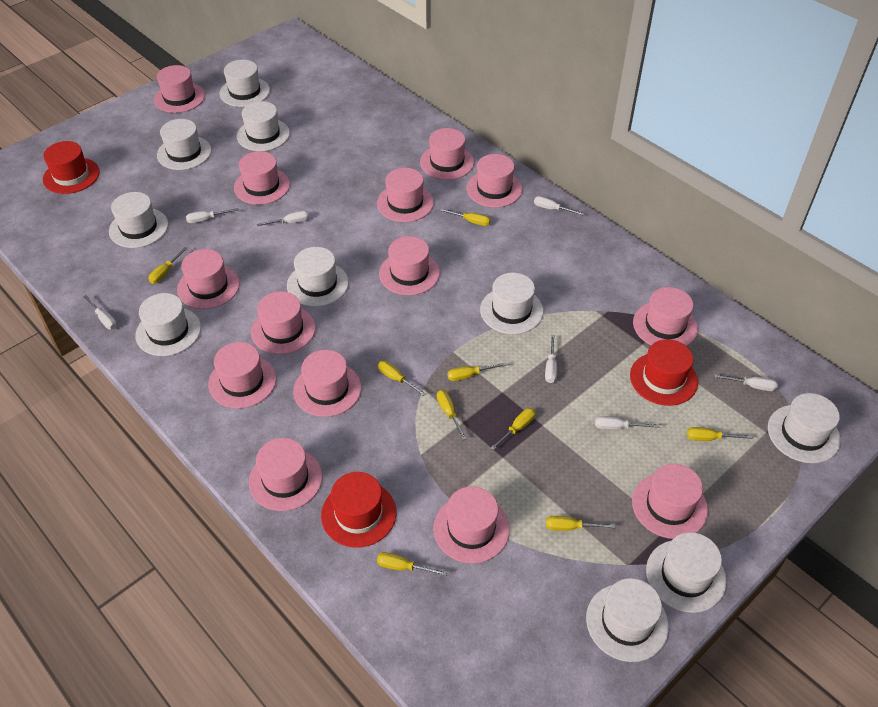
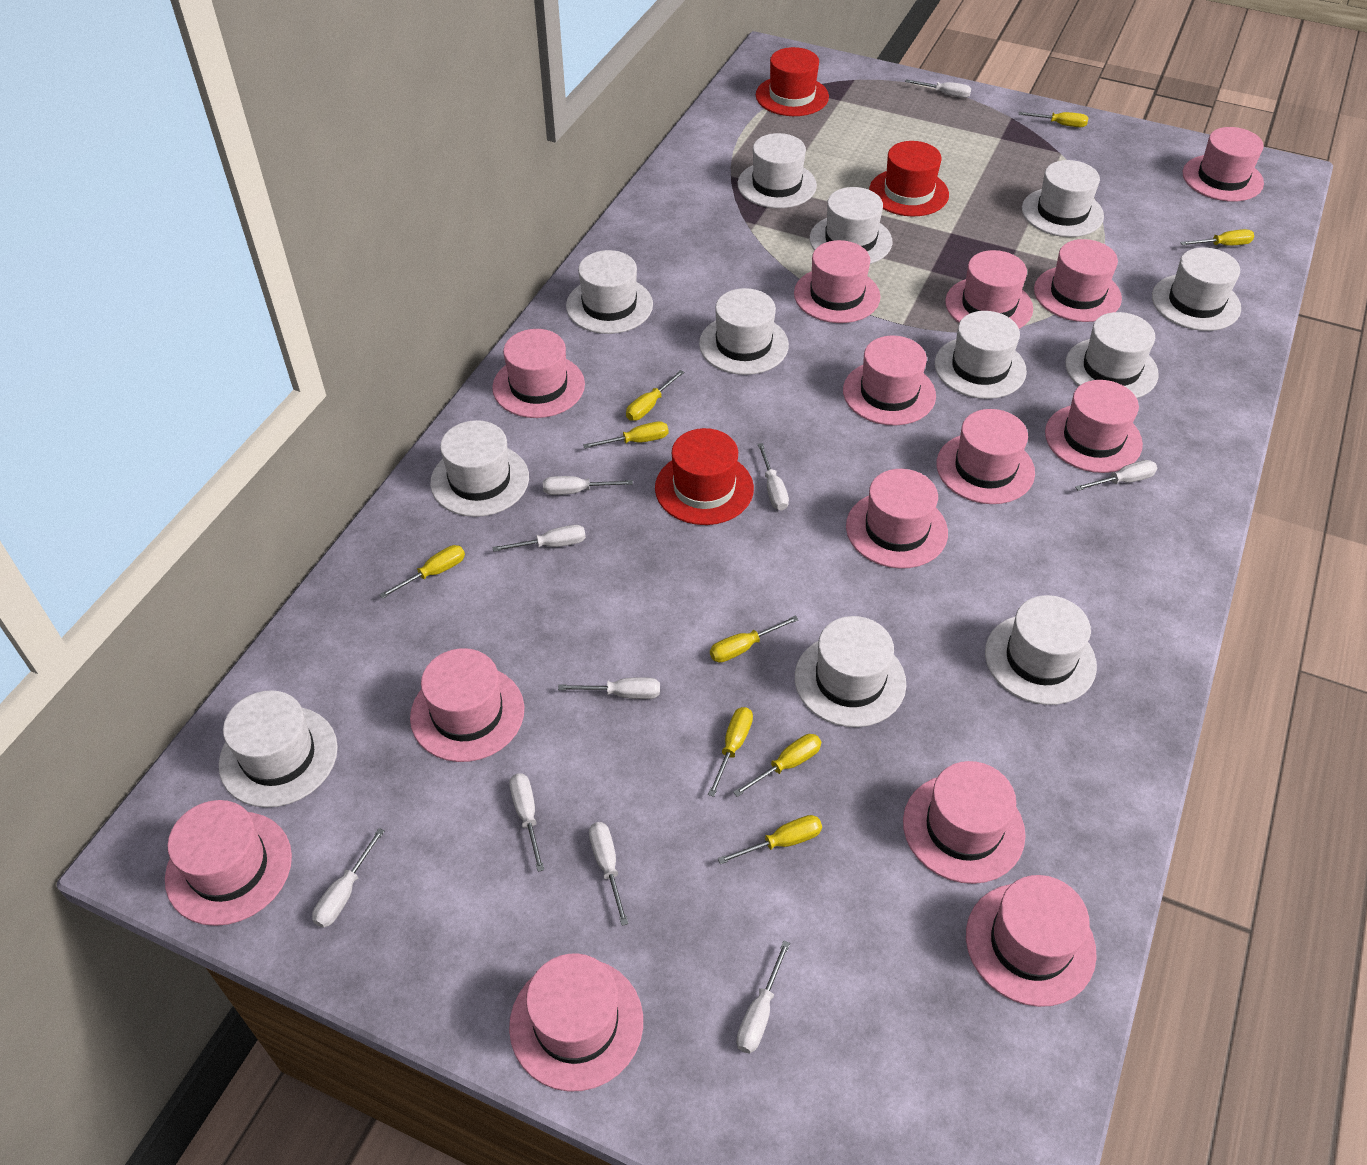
white hat: [109,192,168,248] [135,293,201,356] [157,119,212,170] [219,60,270,107] [237,101,290,151] [287,247,349,307] [480,273,543,334] [586,578,669,662] [646,532,727,613] [768,393,841,463] = 10 -> [219,690,338,808] [430,420,529,517] [566,250,653,334] [699,288,789,375] [737,133,817,208] [795,616,906,727] [810,187,892,264] [935,311,1027,399] [985,595,1097,705] [1022,160,1104,237] [1066,312,1159,398] [1152,247,1241,331] = 12
white screwdriver: [83,295,117,330] [186,208,239,223] [257,211,309,226] [534,196,584,215] [545,335,557,383] [595,416,659,430] [714,374,778,391] = 7 -> [312,828,384,928] [492,525,586,552] [509,773,544,872] [543,476,633,495] [558,677,660,699] [589,822,629,926] [736,941,790,1053] [758,443,789,510] [905,79,971,98] [1075,460,1157,491] = 10

